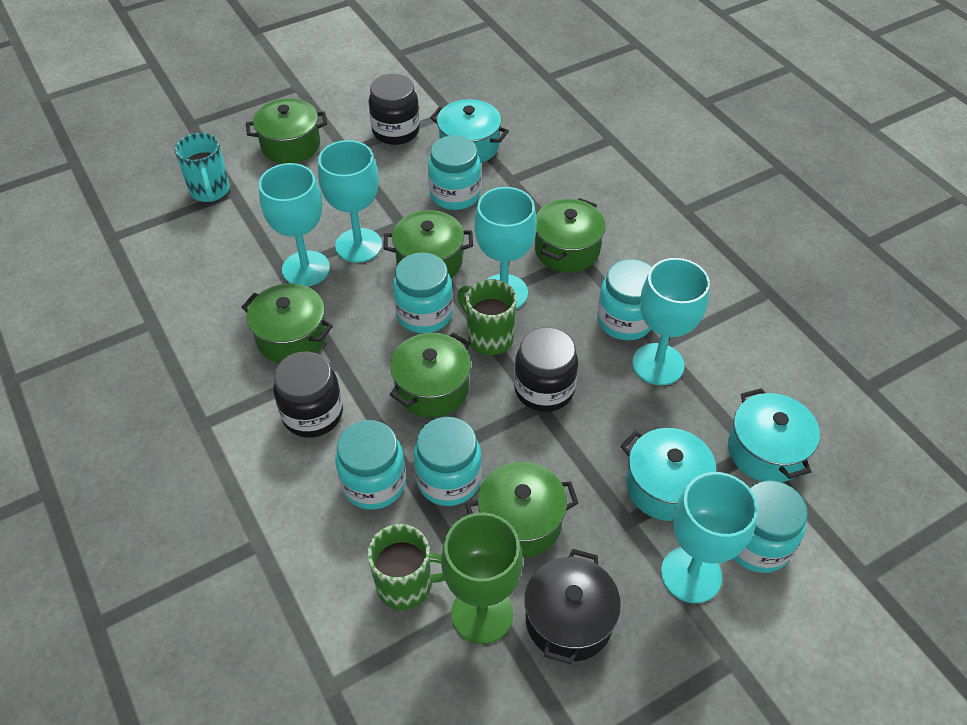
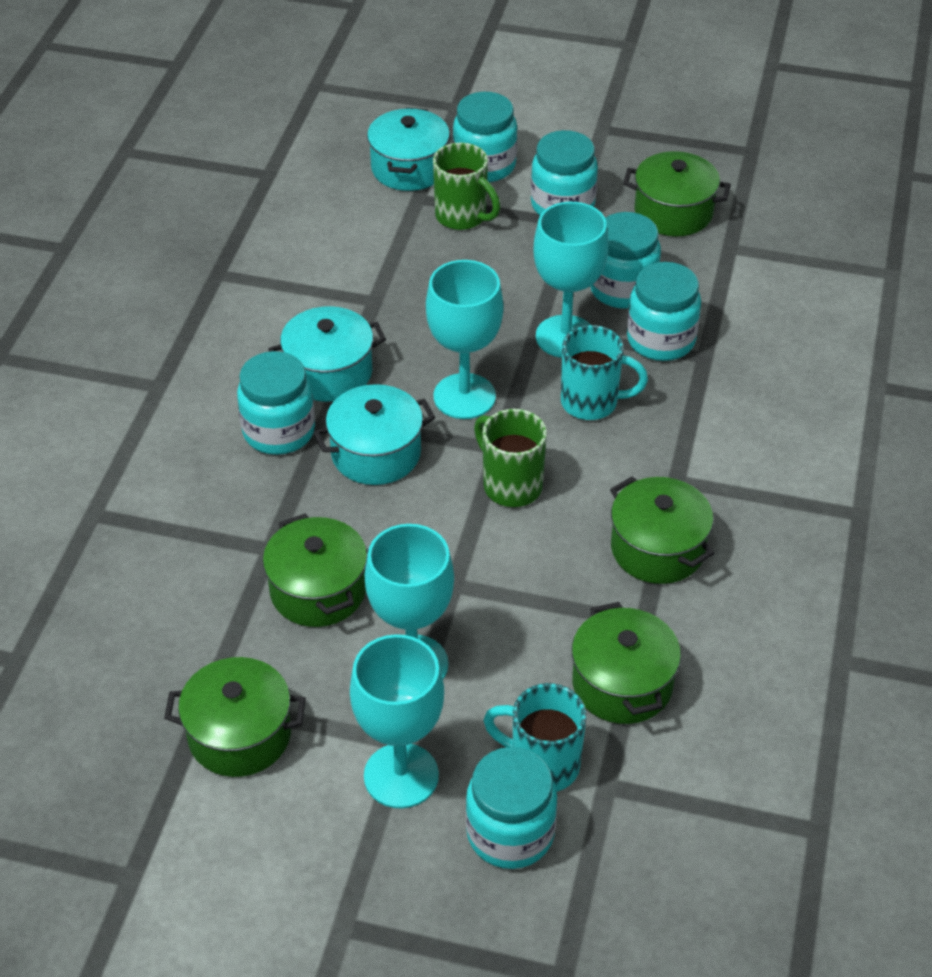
black jar: [273,352,343,438] [368,74,420,145] [514,327,578,412] = 3 -> none = 0
black pot: [524,549,621,664] = 1 -> none = 0
green goblet: [441,512,523,644] = 1 -> none = 0
green pot: [241,283,333,363] [246,98,327,164] [383,210,473,278] [390,332,471,417] [466,462,578,558] [535,198,606,272] = 6 -> [164,657,306,777] [263,514,367,627] [572,602,681,724] [610,477,715,584] [623,151,731,236] = 5
turquoise goblet: [259,163,330,286] [318,140,382,263] [474,187,537,309] [632,258,710,385] [661,472,758,603] = 5 -> [350,634,444,809] [365,524,454,679] [426,260,503,419] [533,202,609,358] = 4
turquoise mug: [175,133,230,202] = 1 -> [483,683,586,792] [561,325,648,420] = 2

